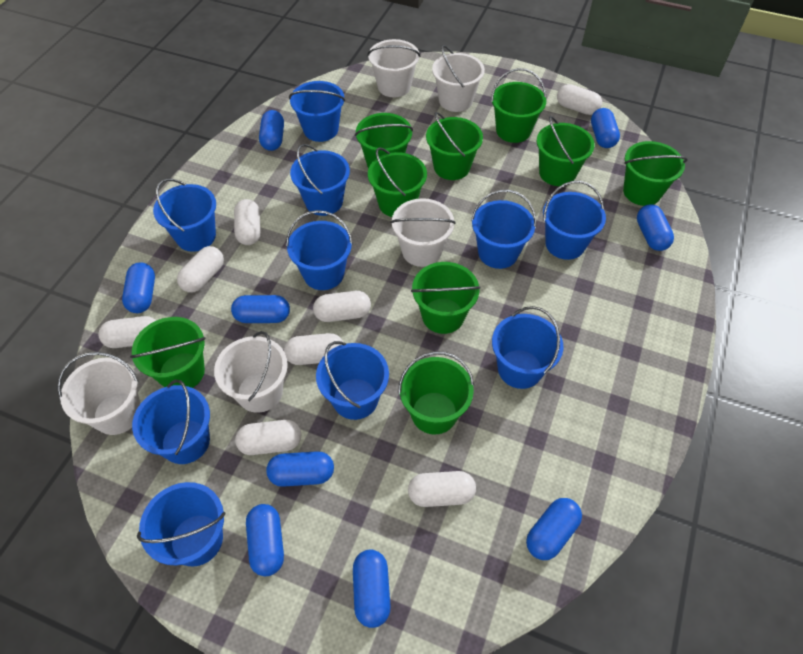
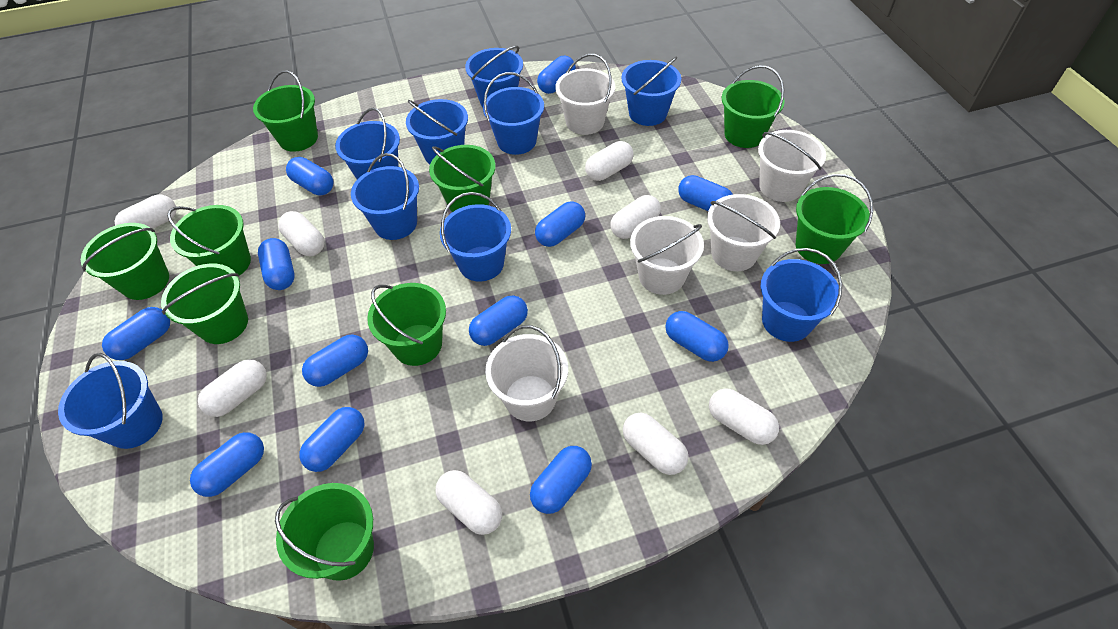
blue bucket: [132,380,210,464] [137,482,226,567] [153,179,216,252] [286,210,353,290] [289,81,345,142] [290,144,350,216] [316,341,389,420] [471,189,536,269] [492,306,563,389] [543,181,606,260] = 10 -> [58,353,163,449] [335,108,400,179] [351,153,419,240] [406,99,468,164] [440,192,511,281] [465,46,523,107] [483,72,544,155] [621,56,681,126] [761,248,842,342] = 9
blue capsule: [122,262,155,313] [231,295,290,323] [246,504,284,576] [259,110,284,151] [266,451,334,487] [353,550,391,628] [526,498,582,560] [591,108,620,148] [637,204,674,251] = 9 -> [102,307,170,360] [190,432,264,497] [258,238,295,290] [286,157,334,195] [300,407,365,472] [302,334,368,387] [469,295,528,346] [530,446,592,514] [535,201,585,247] [537,56,576,94] [665,311,729,362] [678,175,733,211] = 12

